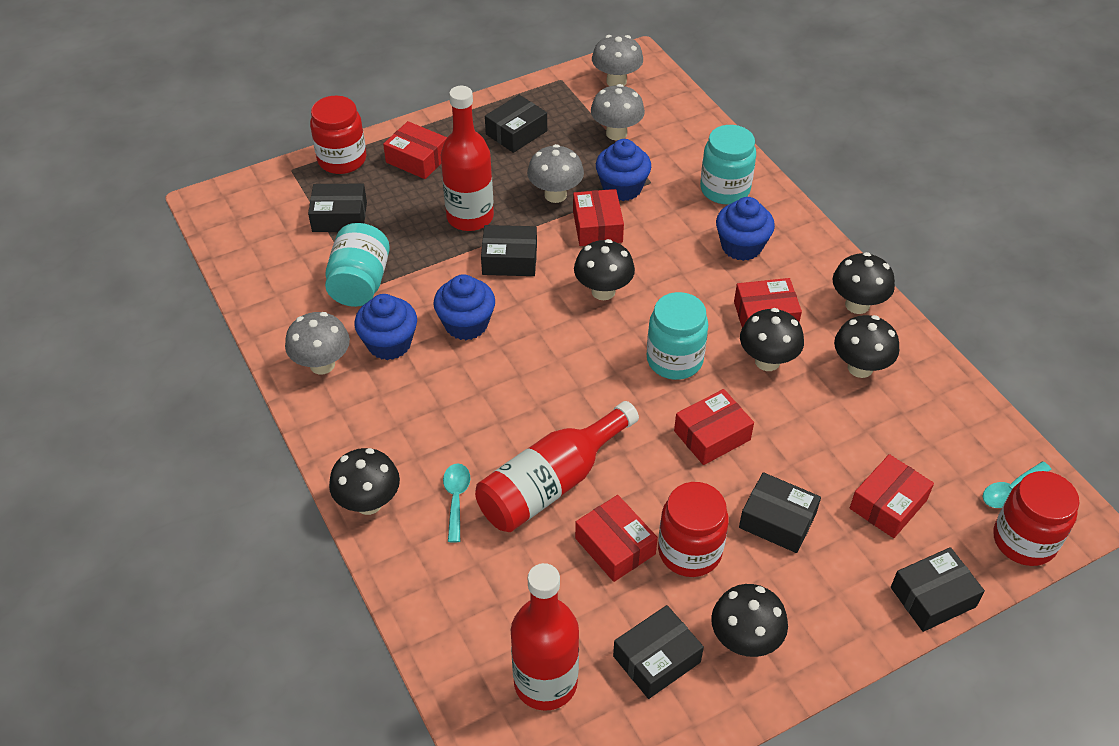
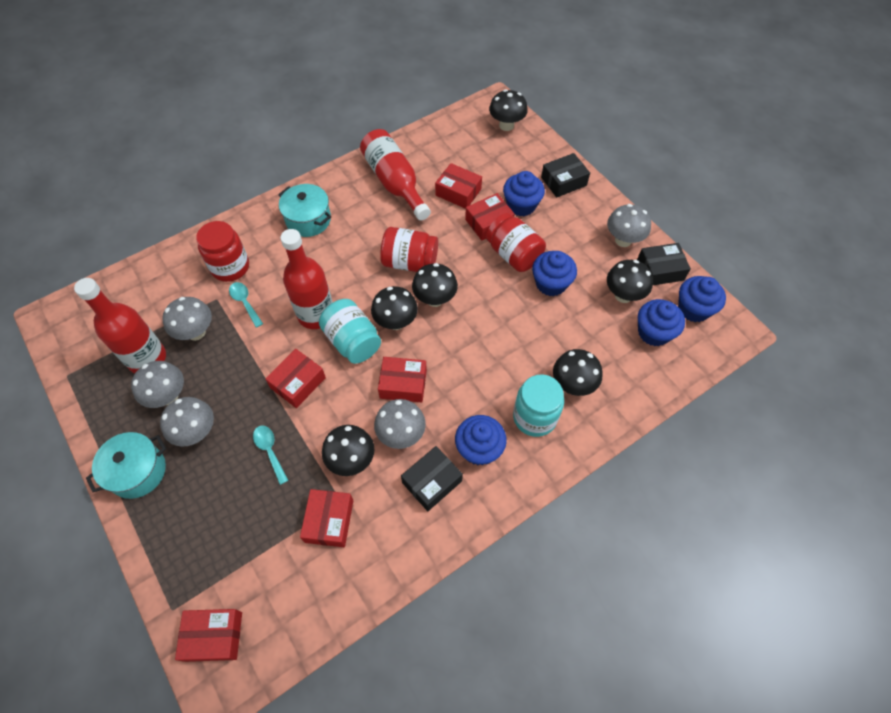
black box: [308,184,367,232] [481,225,537,276] [485,95,547,153] [613,605,704,699] [739,472,821,553] [891,547,985,632] = 6 -> [401,446,463,511] [541,153,590,198] [637,243,691,285] = 3
blue cupcake: [354,294,417,360] [433,274,495,340] [596,139,651,201] [716,197,775,261] = 4 -> [455,415,507,466] [503,171,545,216] [532,251,577,296] [638,299,685,346] [678,276,726,322] = 5
grey mushroom: [285,312,350,374] [527,144,584,203] [591,84,645,141] [592,35,643,86] = 4 -> [131,361,184,408] [160,397,214,447] [162,297,212,341] [374,399,426,449] [607,204,651,247] = 5
turquoise jar: [325,223,390,307] [647,292,708,380] [700,125,756,204] = 3 -> [319,299,381,364] [513,374,564,437] = 2
turquoise pot: none = 0 -> [86,432,166,499] [278,184,331,237] = 2

